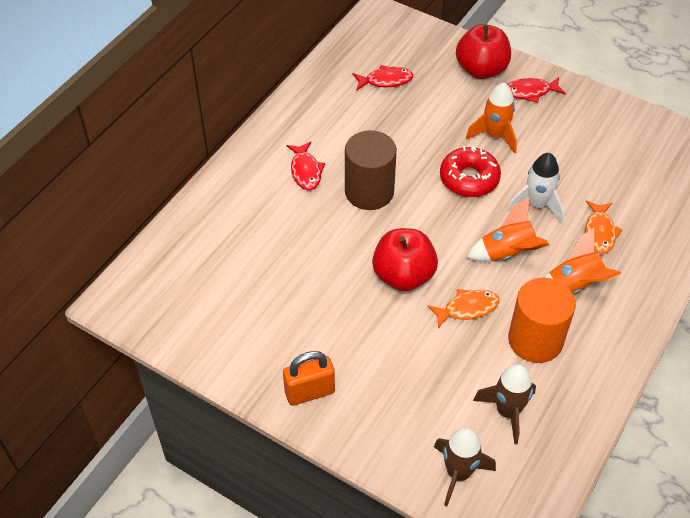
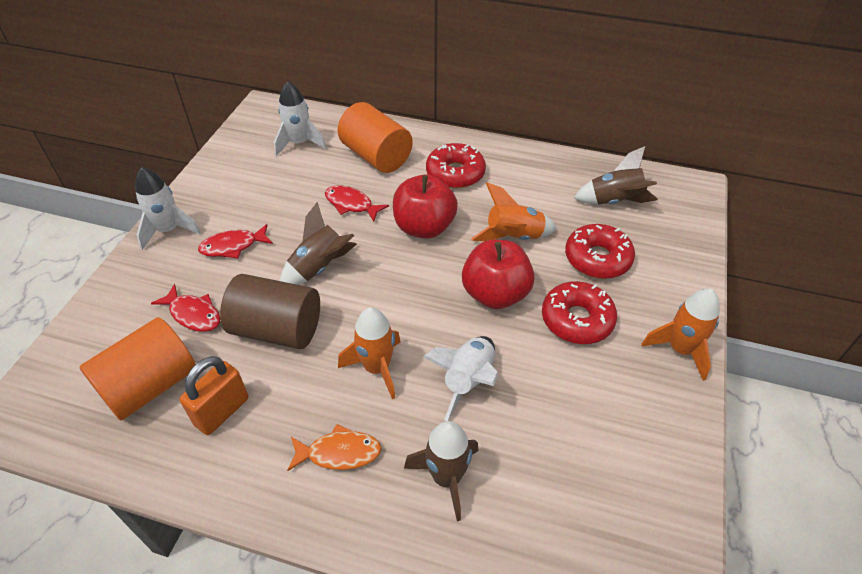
brown rocket: [434,427,496,506] [473,364,536,445] = 2 -> [280,202,357,285] [404,421,479,521] [574,146,658,205] = 3
orange cylinder: [508,277,576,363] = 1 -> [80,317,195,421] [338,102,413,173] = 2
orange fish: [427,289,499,329] [585,201,623,254] = 2 -> [287,424,381,471] = 1
red donut: [440,146,501,197] = 1 -> [426,143,486,189] [542,281,617,344] [565,224,635,279] = 3
white rocket: [507,153,564,222] = 1 -> [135,167,201,250] [274,81,327,156] [423,336,498,421] = 3

